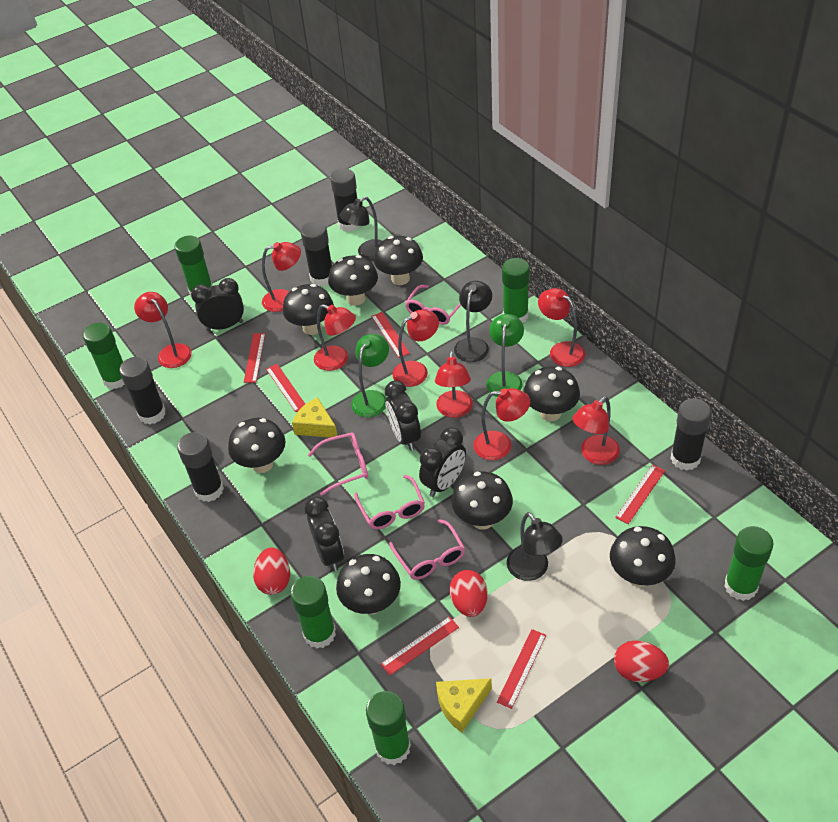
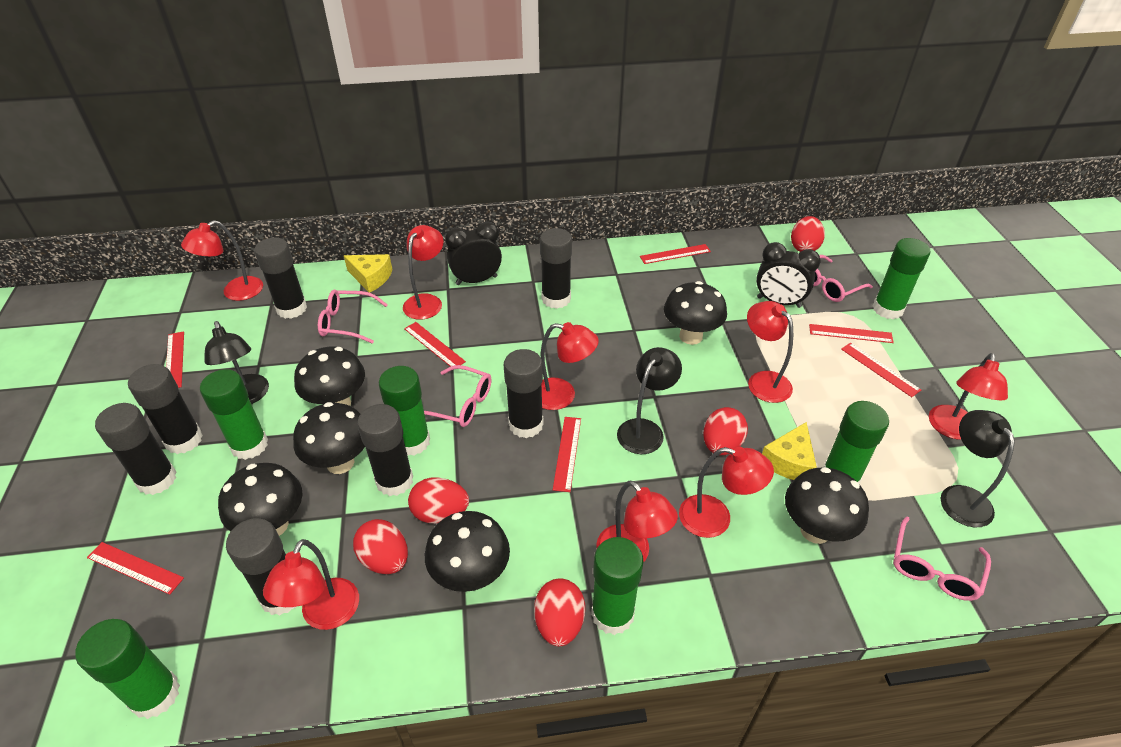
black clock: [191,278,244,331] [305,496,344,571] [385,380,421,451] [419,427,466,497] = 4 -> [445,222,502,285] [756,242,821,308] = 2
black glue stick: [119,357,166,425] [177,432,224,502] [301,221,332,286] [330,168,360,232] [670,399,711,471] = 5 -> [95,403,177,495] [128,364,203,454] [226,518,296,616] [254,238,307,319] [357,404,413,496] [504,349,544,438] [540,228,572,309] = 7
black mushroom: [228,418,286,473] [283,284,334,335] [328,255,378,305] [336,554,401,614] [374,236,423,285] [451,472,513,530] [523,366,580,421] [610,526,676,587] = 8 -> [218,463,303,536] [293,402,365,474] [294,347,365,406] [425,511,510,592] [664,281,727,345] [785,467,869,544] = 6
green lamp: [351,334,389,417] [487,314,524,397] = 2 -> none = 0
red egg: [253,547,290,595] [449,570,488,617] [614,640,669,682] = 3 -> [353,519,408,574] [408,477,469,523] [534,578,585,646] [703,407,748,455] [791,216,825,252] = 5
red ruler: [244,333,265,383] [266,364,305,412] [371,312,410,358] [381,616,459,676] [497,629,546,709] [615,464,665,524] = 6 -> [87,542,184,595] [166,331,184,388] [404,322,466,367] [553,417,581,492] [640,244,711,264] [809,324,894,343] [841,343,921,397] = 7

